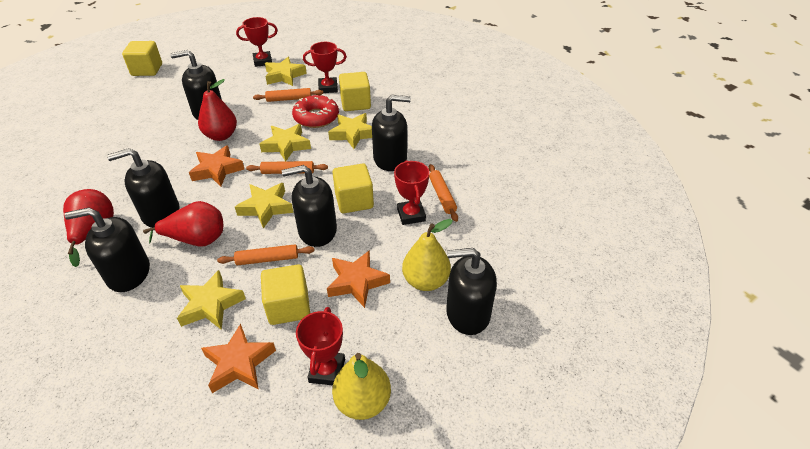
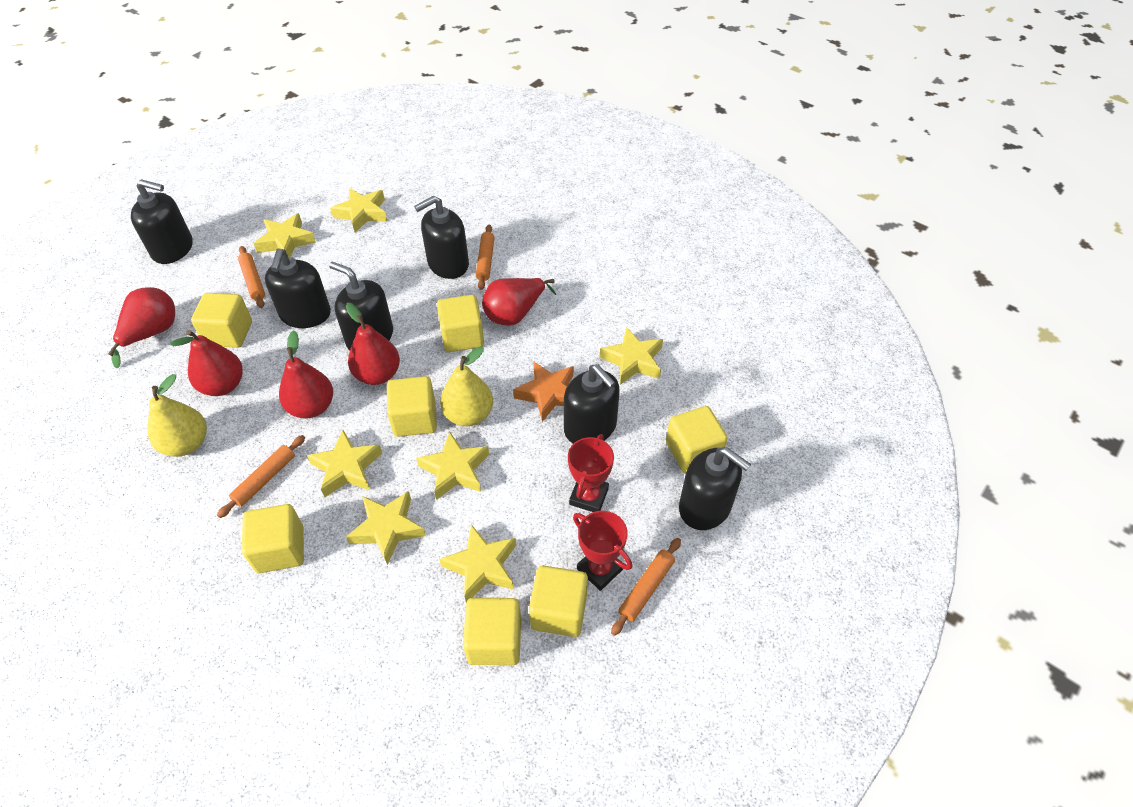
orange star: [189,145,244,186] [201,324,276,393] [327,251,390,308] = 3 -> [513,361,574,422] = 1
red donut: [292,95,339,128] = 1 -> none = 0
red pear: [63,189,114,267] [143,201,223,247] [198,79,237,141] = 3 -> [108,287,175,368] [170,330,243,396] [279,331,333,419] [346,303,400,385] [482,278,557,326] = 5
red trophy: [236,17,278,67] [296,307,345,386] [303,42,347,93] [394,160,430,225] = 4 -> [568,434,614,512] [573,511,632,591] = 2
yellow cube: [122,41,162,76] [261,265,310,325] [332,163,374,213] [339,72,371,111] = 4 -> [191,293,252,348] [242,504,304,573] [387,376,437,437] [437,295,484,352] [463,598,521,665] [529,565,588,637] [666,406,728,473] = 7
yellow star: [177,270,246,330] [235,183,294,229] [260,124,311,162] [265,57,307,86] [328,113,372,149] = 5 -> [254,213,316,257] [307,430,382,497] [330,188,387,233] [346,491,426,565] [416,431,489,500] [439,525,516,603] [600,327,663,385] = 7

